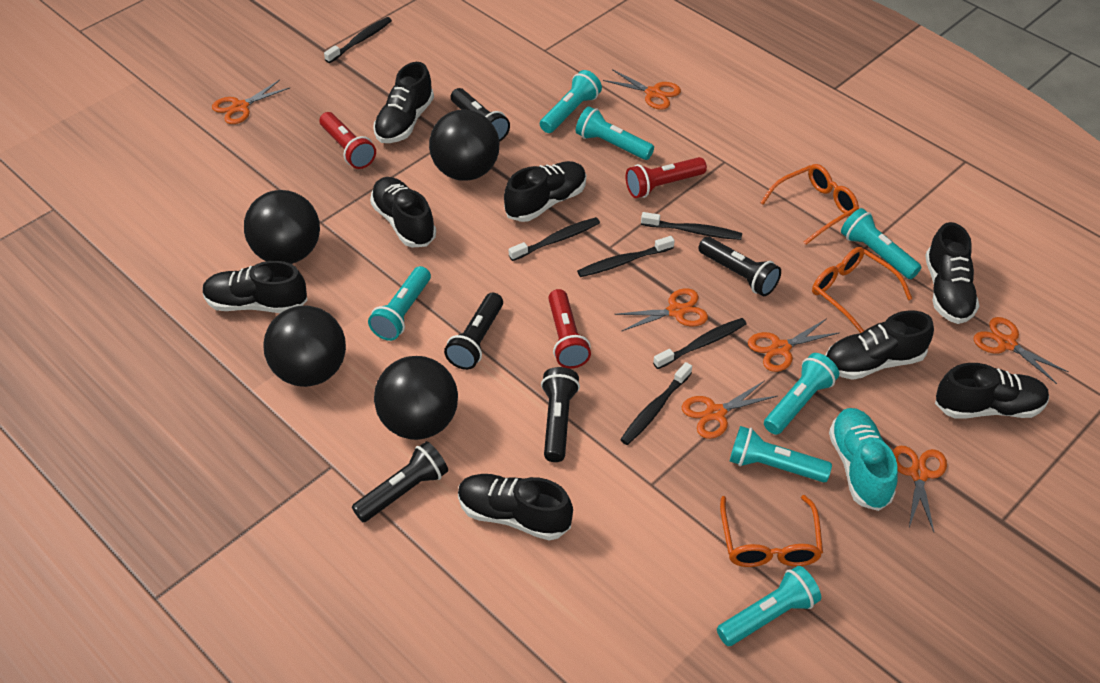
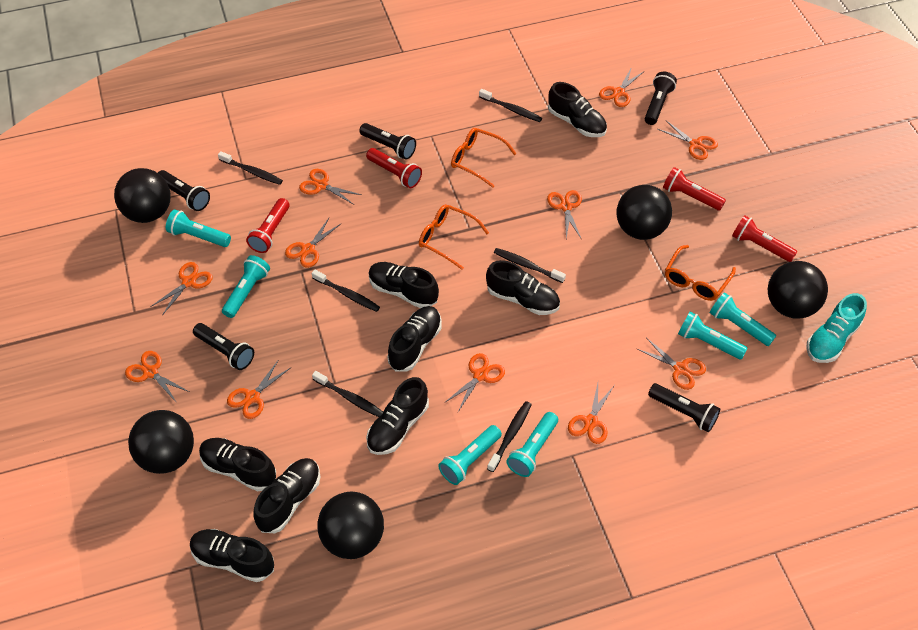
black ball: [244,190,320,264] [264,306,346,387] [374,356,458,440] [429,109,499,181] = 4 -> [114,168,171,223] [128,410,194,474] [317,492,384,559] [616,185,672,240] [768,261,828,319] = 5
orange scissors: [212,80,290,124] [603,69,681,110] [614,288,708,331] [682,380,778,439] [748,319,839,372] [892,446,947,532] [974,317,1069,384] = 7 -> [125,351,189,403] [150,262,213,314] [227,359,290,419] [285,218,341,268] [299,169,362,205] [444,353,505,412] [547,190,582,240] [568,383,614,444] [599,67,643,107] [637,338,706,390] [658,121,718,160] = 11
red flashlight: [320,112,376,169] [548,289,591,369] [626,157,707,198] = 3 -> [246,198,290,253] [366,148,422,188] [663,167,726,211] [732,215,798,262] = 4
turquoise flashlight: [368,266,431,341] [540,70,602,133] [576,106,654,160] [717,566,821,646] [730,426,832,482] [764,353,839,435] [841,208,921,279] = 7 -> [166,210,231,247] [222,255,270,318] [438,425,502,485] [506,412,558,477] [678,312,748,360] [710,292,776,346] = 6

